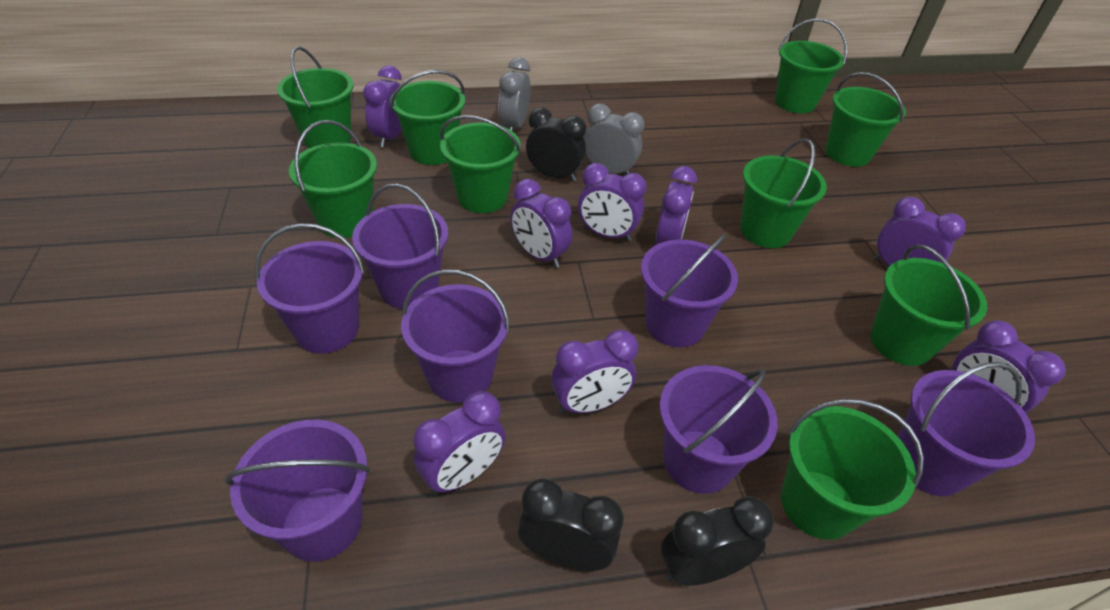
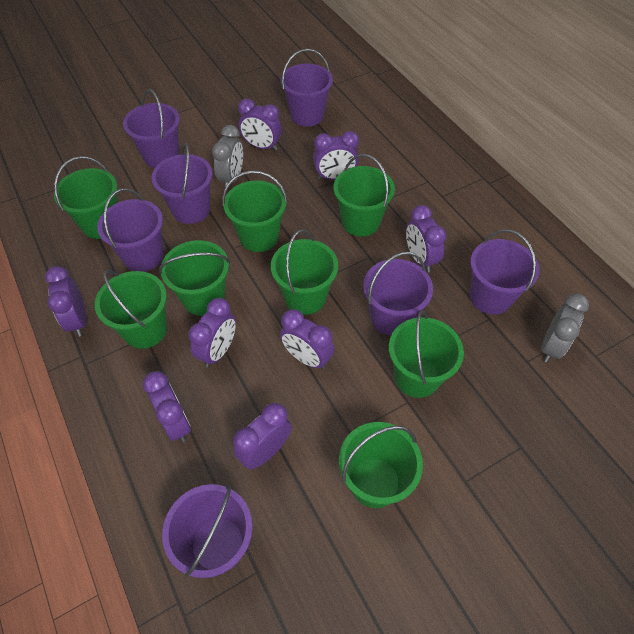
black clock: [518,479,624,571] [526,107,586,182] [661,496,774,586] = 3 -> none = 0
green bucket: [277,47,353,148] [289,120,377,238] [390,70,465,165] [440,115,521,213] [740,138,827,248] [775,19,847,113] [781,399,924,540] [825,72,906,167] [870,244,987,366] = 9 -> [54,156,118,239] [95,270,167,349] [159,240,230,316] [222,170,287,252] [271,229,338,315] [333,154,395,237] [339,422,423,508] [389,310,464,398] = 8

